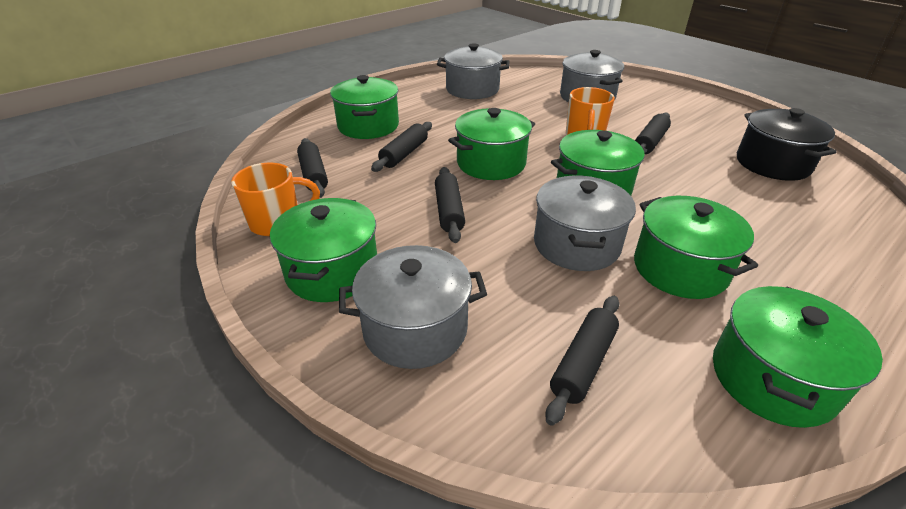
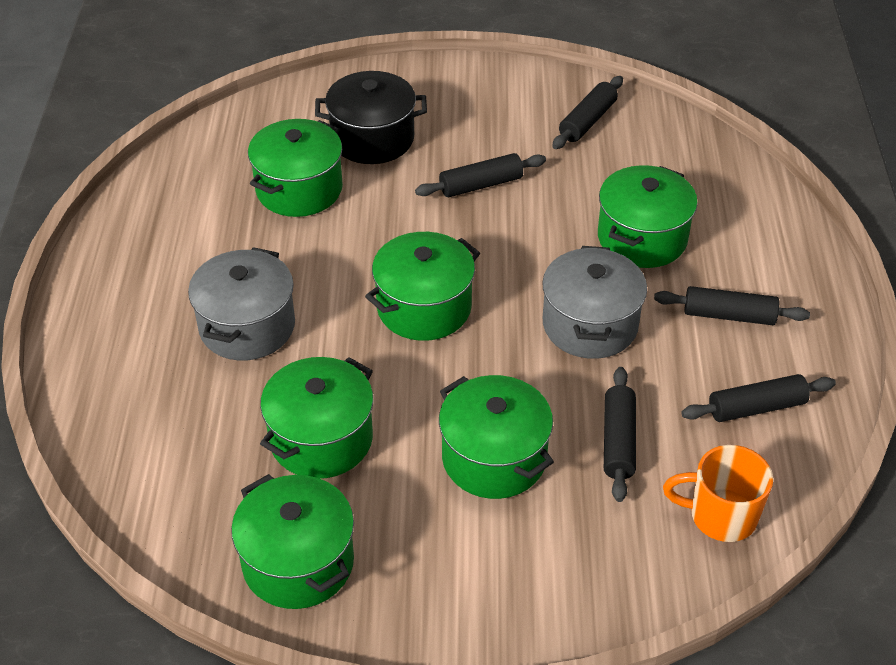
grey pot: [339,245,487,369] [437,43,510,99] [534,176,636,271] [560,50,624,102] = 4 -> [188,247,295,360] [542,246,647,359] = 2
orange mug: [231,163,320,236] [566,87,615,135] = 2 -> [663,445,773,542] = 1

